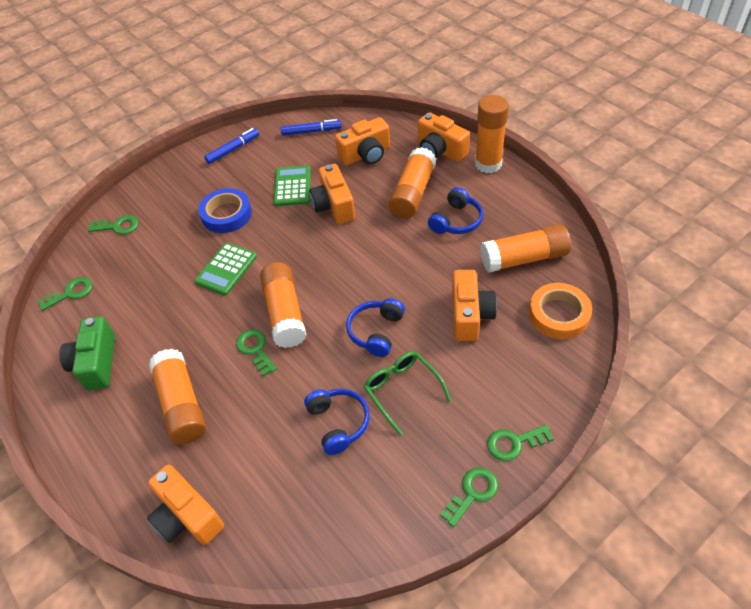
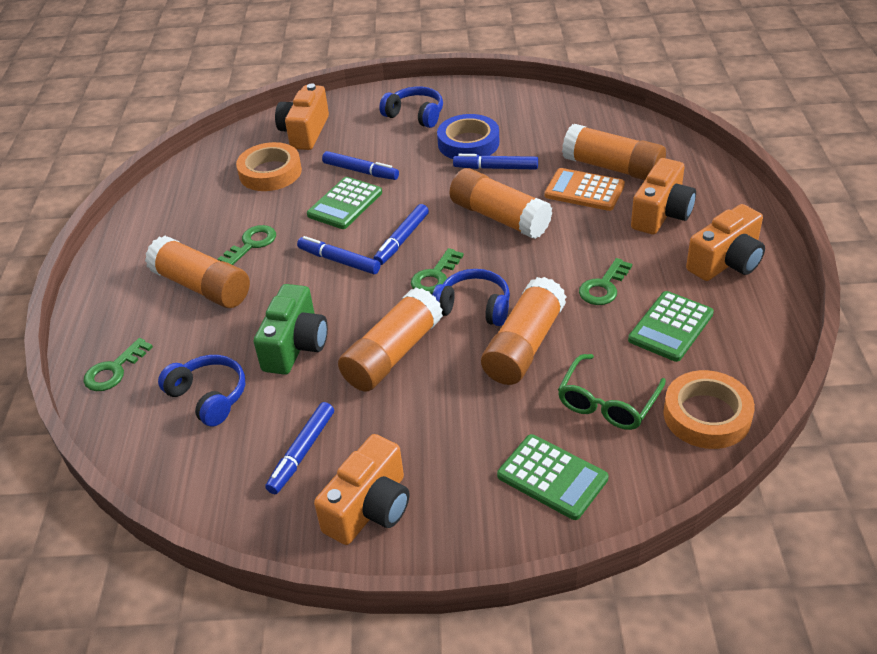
blue marker: [204,128,259,164] [281,119,342,136] = 2 -> [265,402,334,494] [297,236,380,274] [322,151,399,180] [373,204,429,265] [453,154,538,169] = 5
green calculator: [194,243,257,296] [274,166,311,206] = 2 -> [307,177,382,229] [497,434,608,520] [628,291,714,362] = 3
green key: [38,277,93,311] [88,215,139,235] [236,329,277,377] [440,467,498,527] [487,424,554,461] = 5 -> [84,338,153,391] [218,225,276,265] [411,248,464,294] [579,258,632,305] = 4
orange calculator: none = 0 -> [545,168,625,211] = 1
orange camera: [147,465,224,545] [309,164,355,224] [335,117,390,165] [418,113,470,162] [452,270,497,341] = 5 -> [275,84,329,150] [314,434,409,545] [631,158,696,234] [686,204,765,281] = 4
orange tape: [529,283,592,339] = 1 -> [236,142,302,191] [663,370,755,449] = 2

